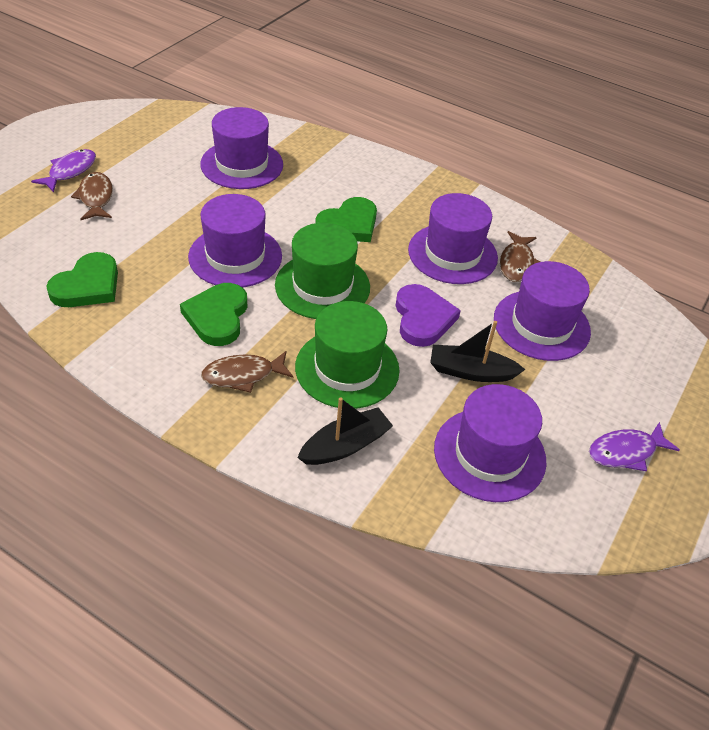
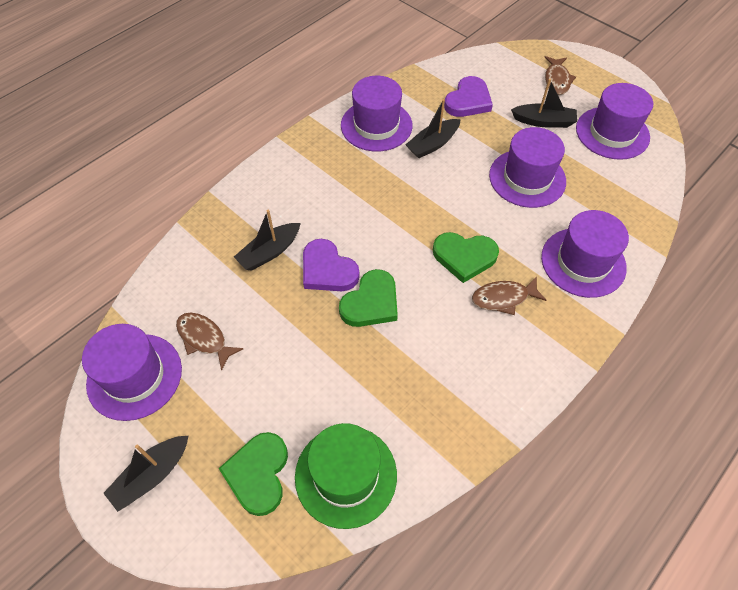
black boat: [297,397,393,465] [430,321,525,382] = 2 -> [103,436,188,512] [234,210,301,271] [405,99,461,158] [511,79,577,128] = 4
green hat: [275,223,370,319] [295,301,400,409] = 2 -> [295,423,397,529] = 1
purple fish: [31,149,96,192] [589,422,680,471] = 2 -> none = 0
purple heart: [395,284,461,347] = 1 -> [303,239,360,291] [444,76,493,117] = 2

